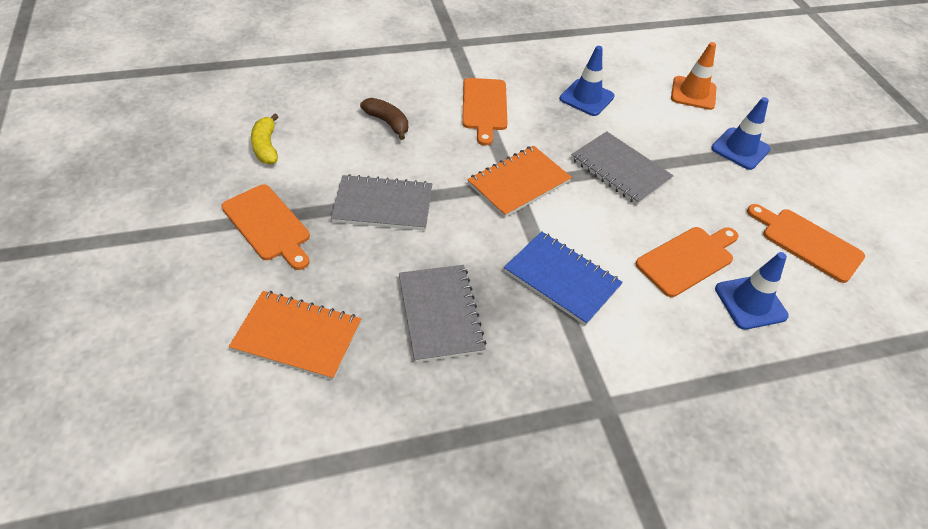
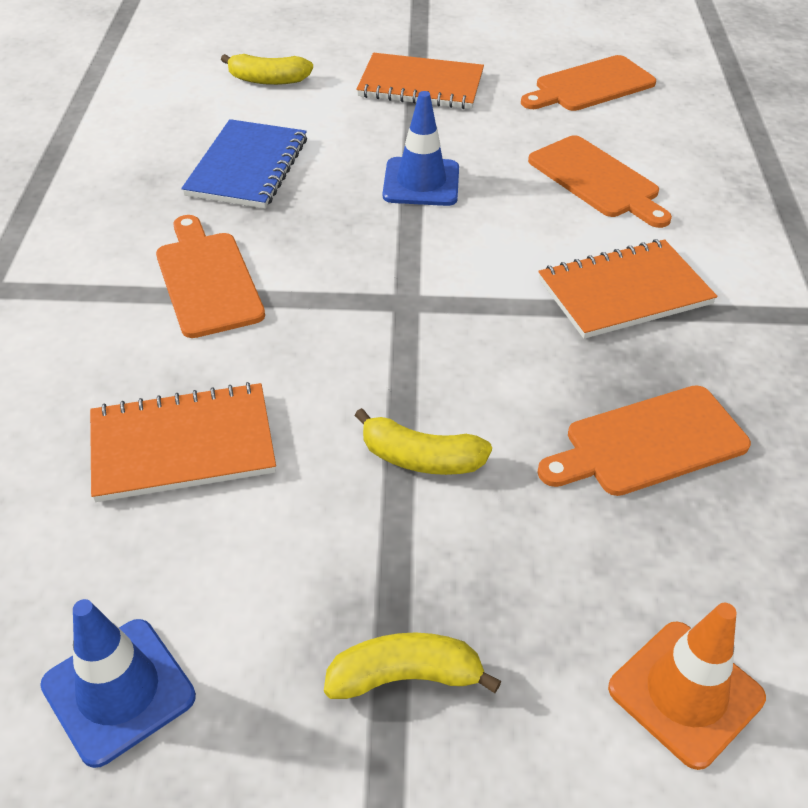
blue traffic cone: [560,46,615,116] [711,97,771,170] [715,252,789,330] = 3 -> [40,599,196,768] [383,91,459,206] = 2
brown banana: [360,98,408,140] = 1 -> none = 0
grey notebook: [331,174,432,231] [399,265,487,363] [571,131,674,205] = 3 -> none = 0
orange notebook: [229,291,361,380] [467,146,572,218] = 2 -> [90,382,276,502] [356,53,484,109] [538,239,717,339] = 3
yellow banana: [251,113,278,164] = 1 -> [221,54,313,85] [324,632,502,699] [354,408,492,475] = 3

